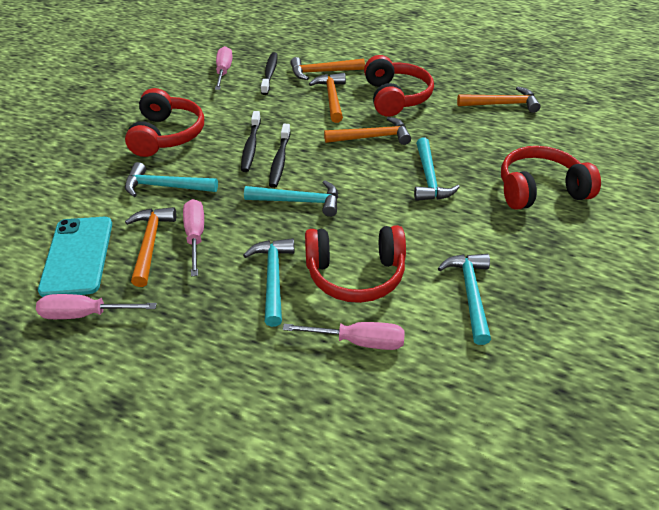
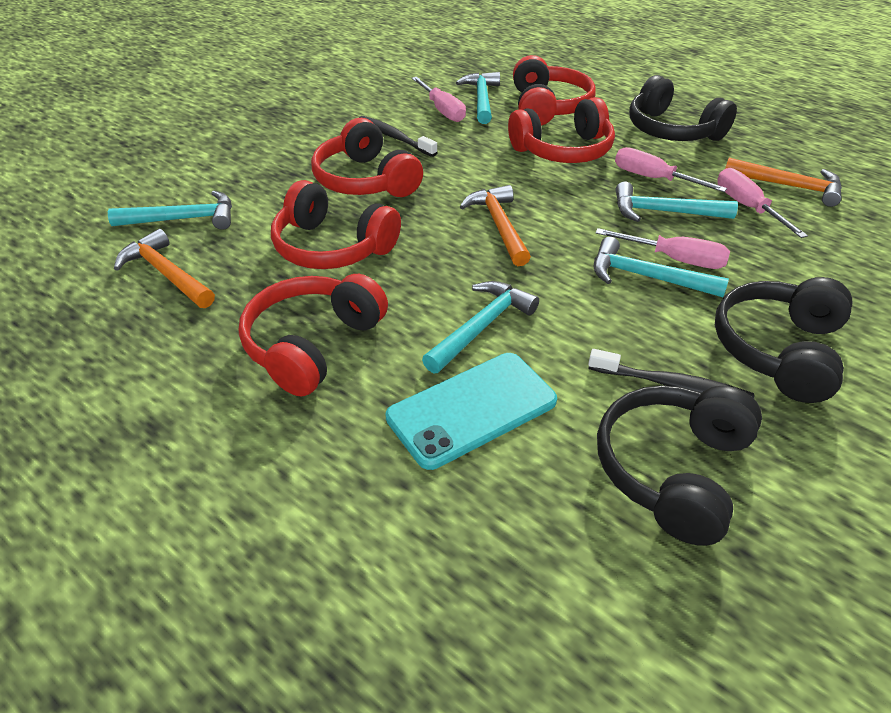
black headphones: none = 0 -> [597,385,762,546] [629,75,737,141] [715,277,852,403] = 3
black toothbrush: [241,111,261,172] [261,52,277,95] [269,124,291,188] = 3 -> [359,116,438,157] [588,349,754,398] = 2
orange hammer: [125,207,176,287] [290,57,365,80] [309,73,346,123] [324,117,411,145] [457,87,541,113] = 5 -> [114,229,215,308] [460,185,531,266] [725,158,842,207] = 3
red headphones: [125,88,204,157] [305,225,406,303] [364,55,434,117] [501,146,601,210] = 4 -> [239,274,388,397] [271,180,401,269] [311,118,423,197] [508,97,615,163] [513,55,596,126] = 5

